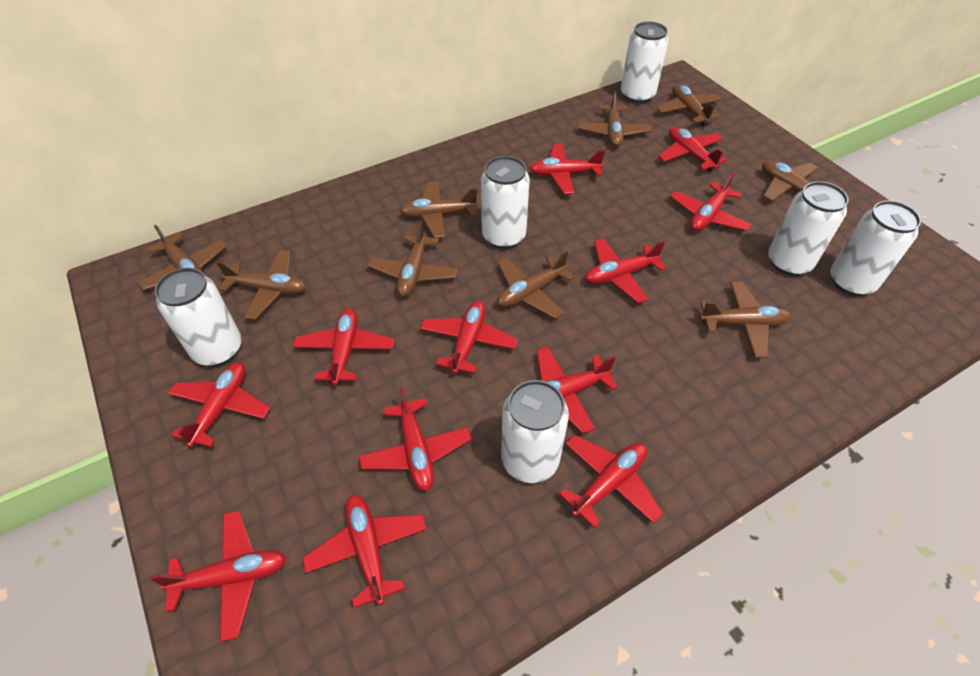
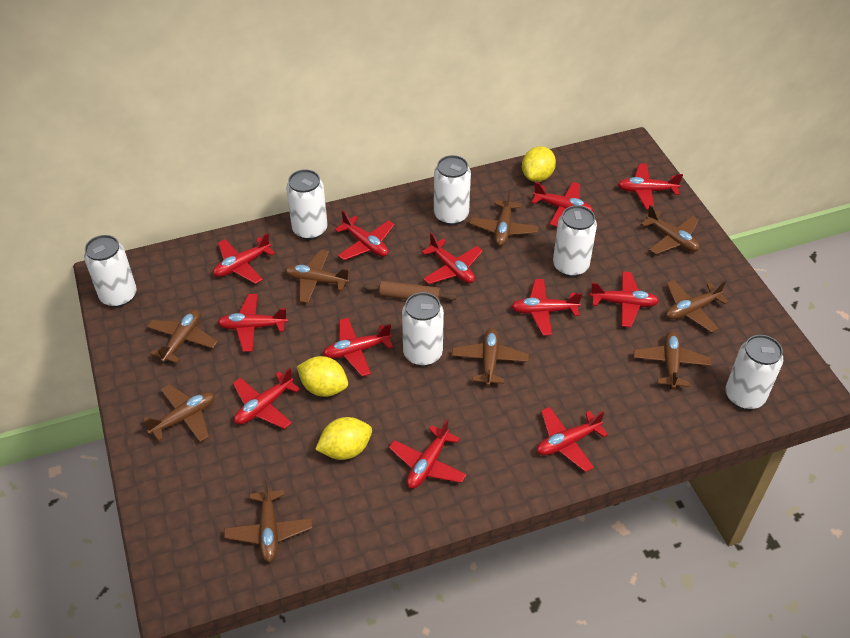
brown rolling pin: none = 0 -> [363,281,457,301] = 1
yellow lemon: none = 0 -> [297,356,348,397] [315,417,372,460] [522,146,556,182] = 3

